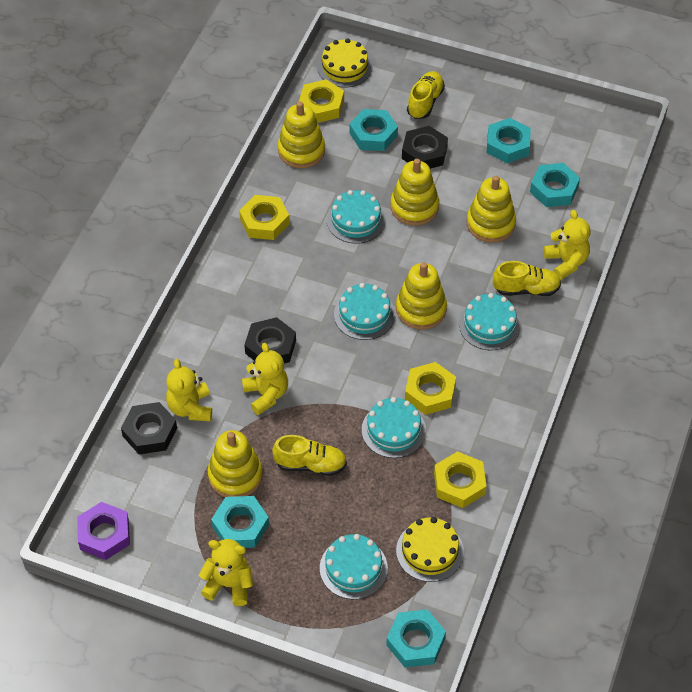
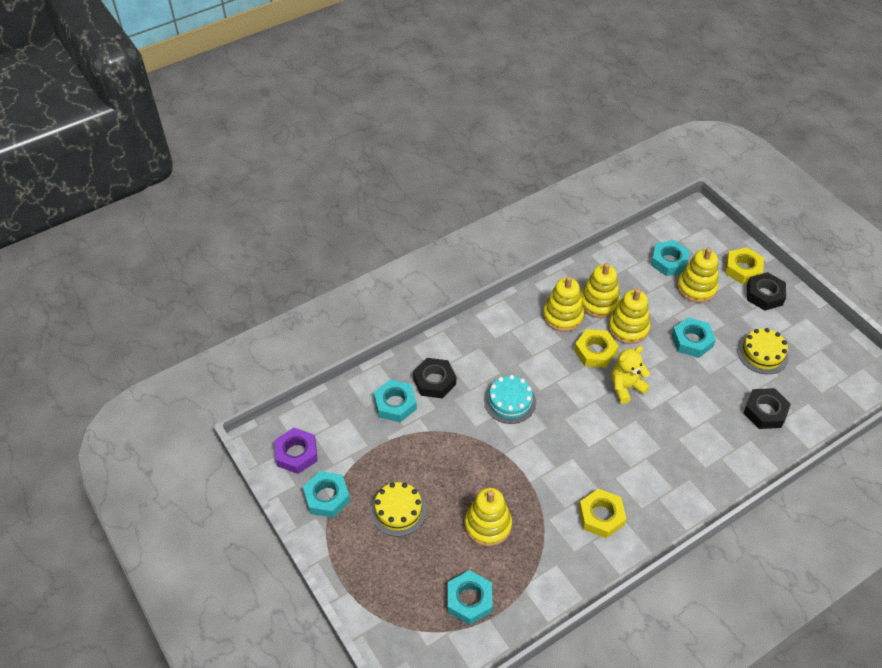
turquoise cake: [320,534,388,599] [327,190,386,244] [334,283,395,340] [362,397,426,458] [459,293,521,350] = 5 -> [484,375,536,424] = 1
yellow nut: [239,195,290,240] [299,79,344,123] [405,362,456,415] [434,451,487,508] = 4 -> [574,329,619,368] [579,489,626,538] [725,247,764,284] = 3
yellow shoe: [272,435,347,476] [407,71,445,119] [493,261,561,296] = 3 -> none = 0
yellow teddy bear: [166,359,212,421] [199,539,253,606] [242,343,288,415] [543,210,590,280] = 4 -> [611,346,650,404] = 1

